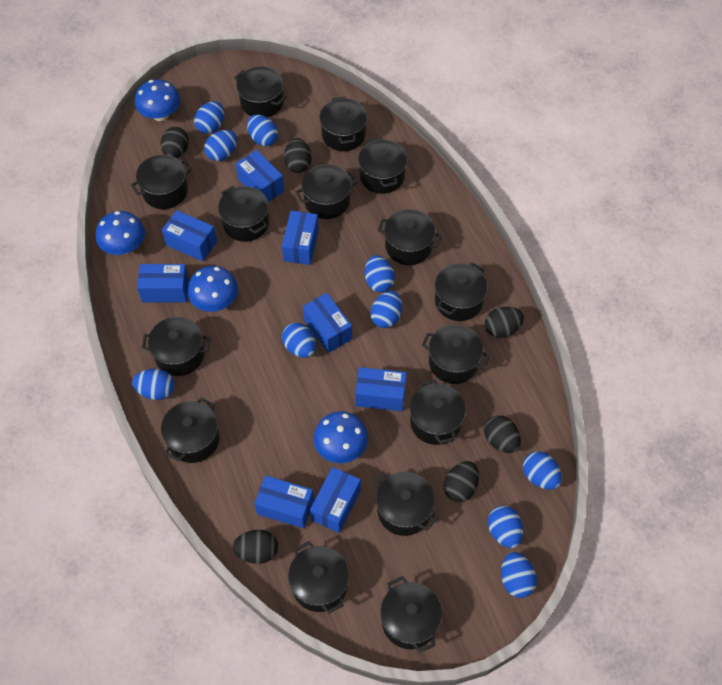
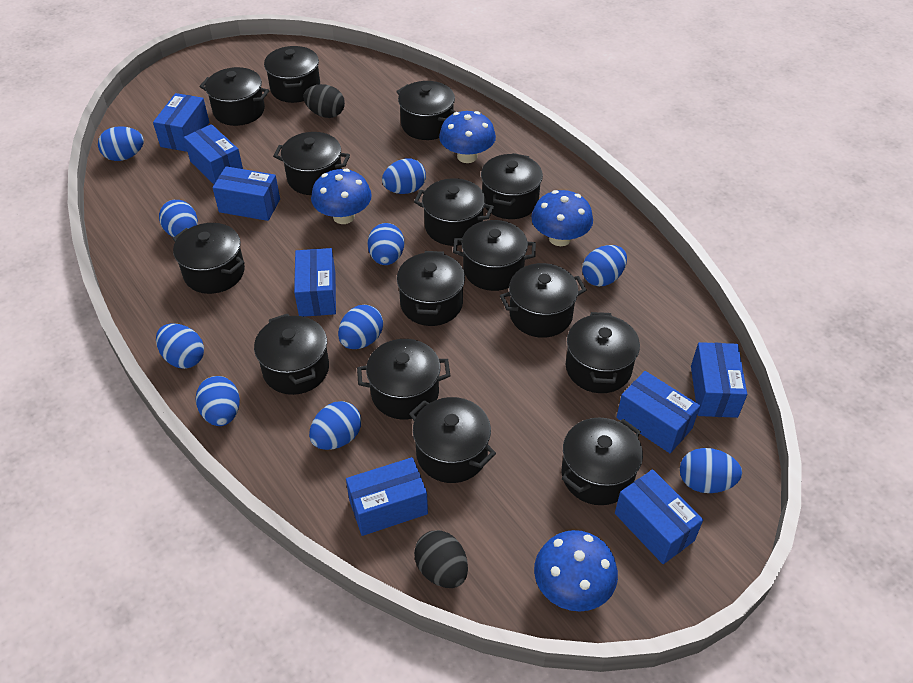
black egg: [161,127,189,158] [233,530,278,564] [284,138,311,173] [444,461,479,502] [484,415,521,453] [485,307,524,338] = 6 -> [303,84,345,118] [414,530,468,588] = 2

